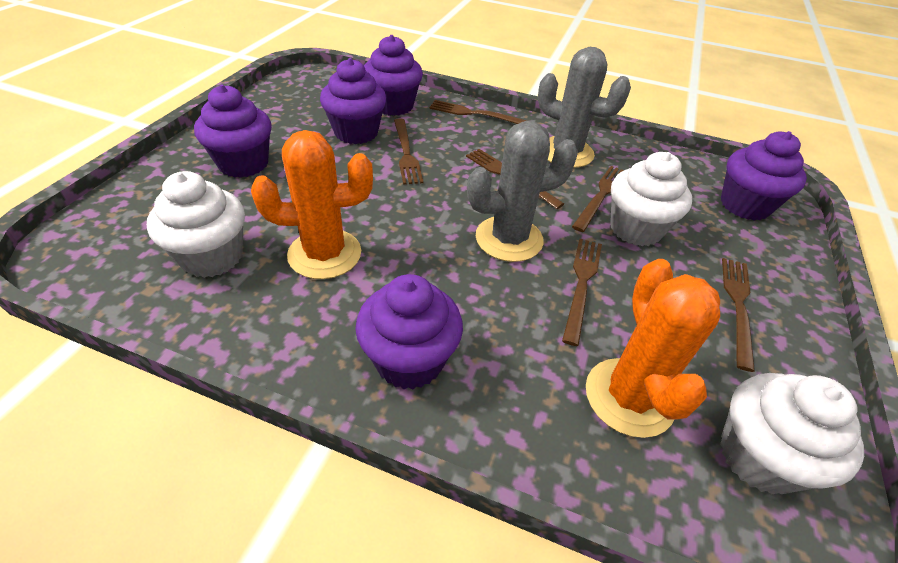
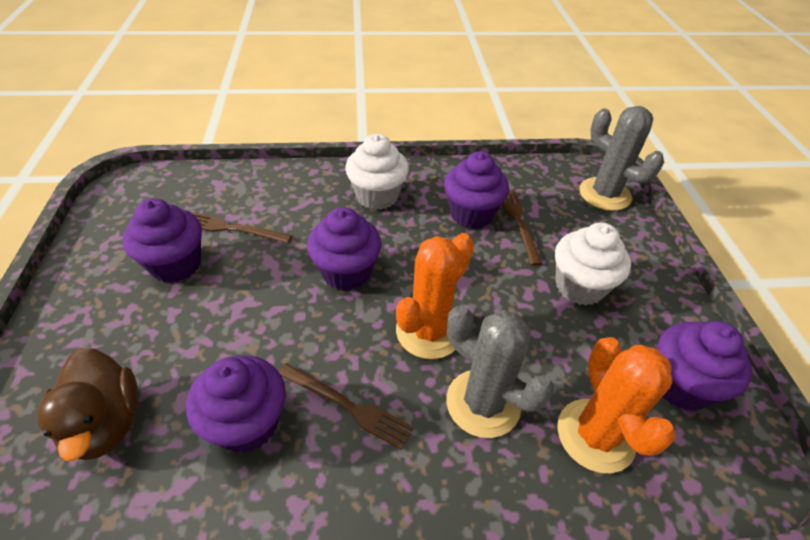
brown duck: none = 0 -> [37,348,138,461] = 1
brown fork: [394,118,423,184] [429,100,527,124] [466,149,564,209] [562,239,602,346] [572,166,624,232] [722,258,755,372] = 6 -> [190,212,292,243] [279,363,414,450] [502,189,542,266] = 3
white cupcake: [147,171,245,278] [610,152,692,246] [720,373,864,494] = 3 -> [345,134,409,210] [555,223,631,305] = 2

